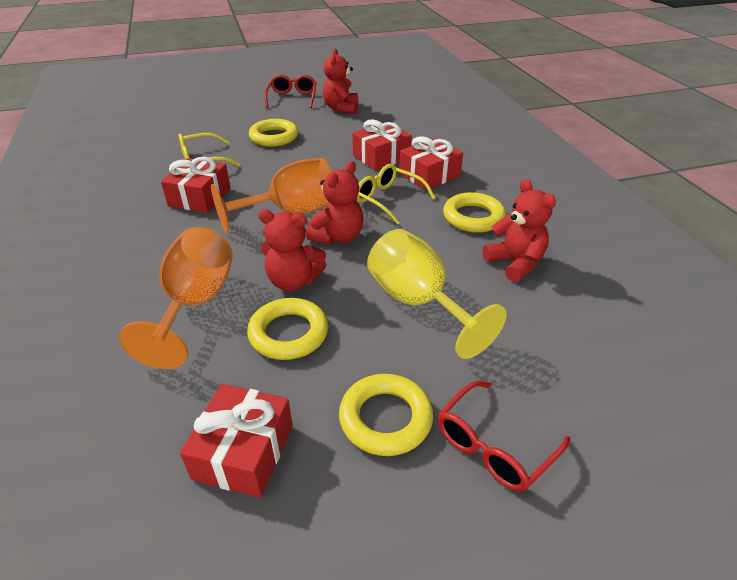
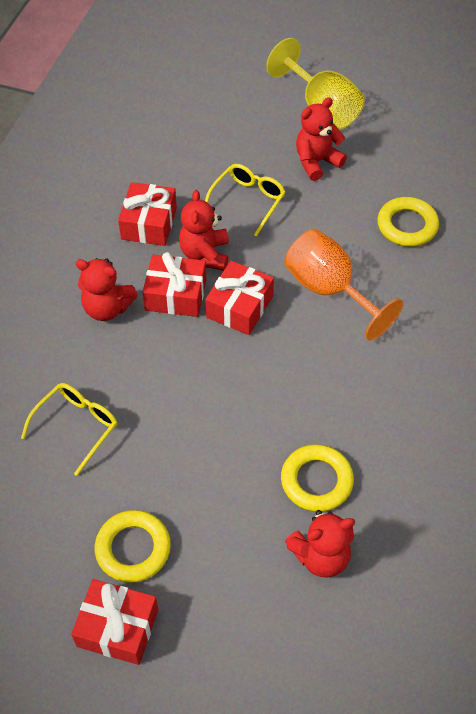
orange goblet: [119,227,233,369] [211,158,331,233] = 2 -> [284,229,403,341] = 1
red glasses: [264,75,316,108] [438,381,570,492] = 2 -> none = 0
yellow ring: [247,298,328,360] [249,119,298,147] [339,374,433,456] [443,192,506,233] = 4 -> [95,510,171,583] [281,444,354,512] [377,197,439,247] = 3

